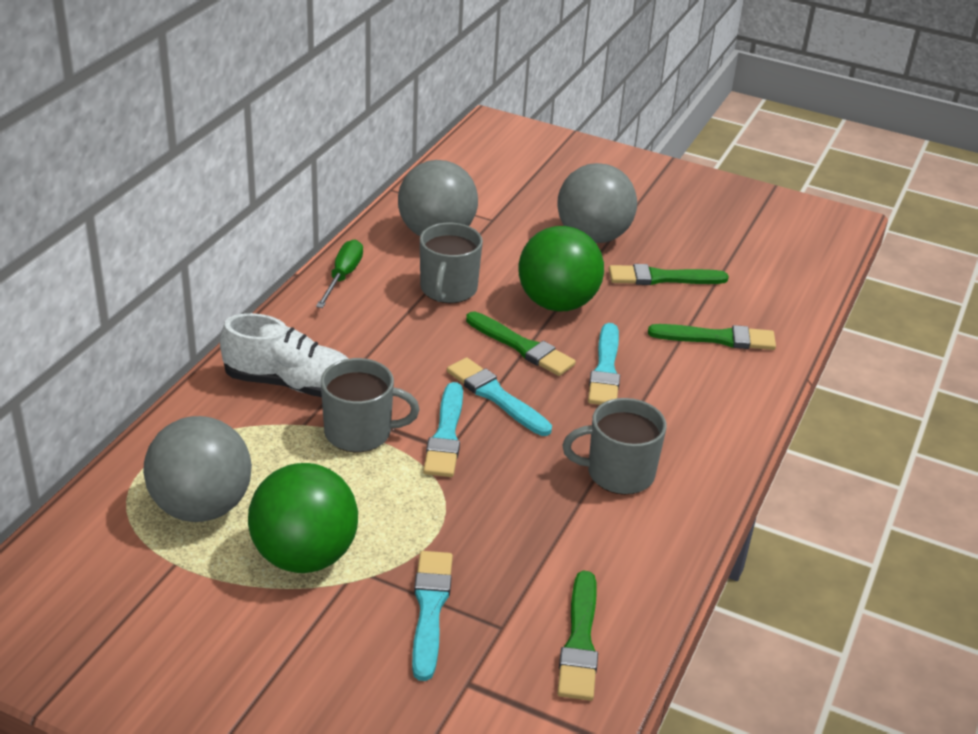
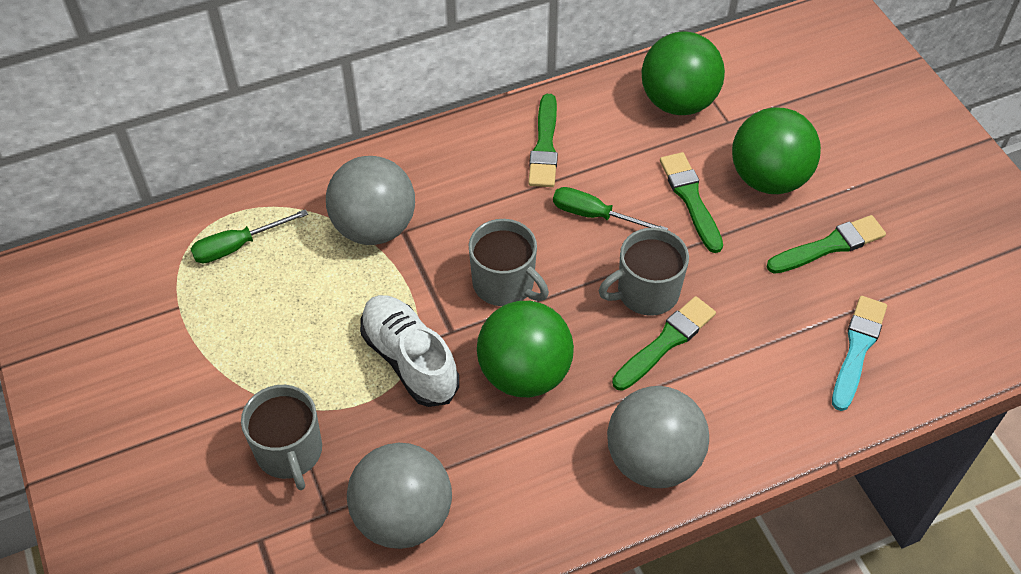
green ball: [248,463,358,573] [518,226,604,311] = 2 -> [477,301,574,397] [642,32,725,115] [732,107,821,194] = 3
green screwdriver: [316,239,363,308] = 1 -> [191,209,308,264] [553,187,668,230] = 2
turquoise brush: [412,551,453,681] [423,382,463,477] [447,357,552,436] [588,323,620,405] = 4 -> [832,296,887,411] = 1

